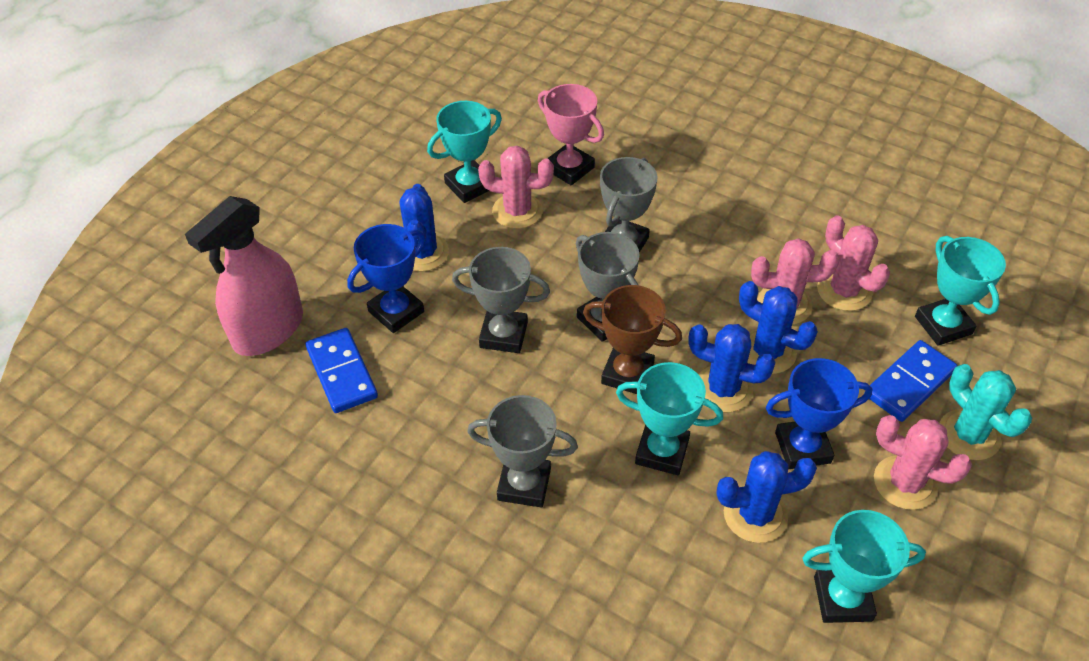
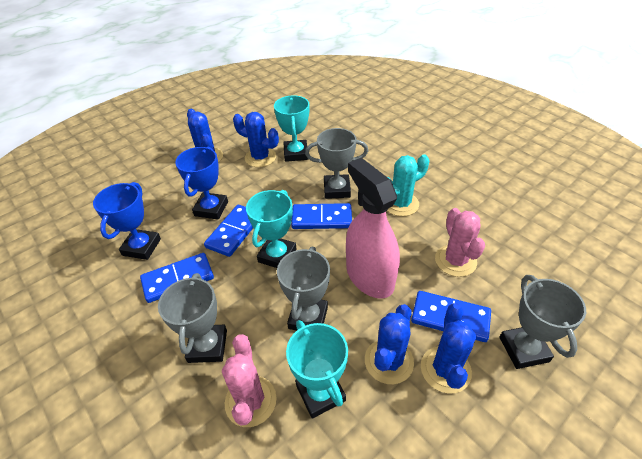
blue domino: [306,328,378,413] [869,340,958,422] = 2 -> [140,253,214,303] [204,205,253,257] [291,203,352,229] [411,291,491,342] = 4
brown trophy: [583,285,682,394] = 1 -> none = 0
pink cactus: [478,145,554,229] [751,238,840,325] [817,216,890,311] [874,415,972,510] = 4 -> [222,334,277,427] [435,208,485,277] = 2
pink trophy: [538,84,604,185] = 1 -> none = 0
turquoise trophy: [427,101,502,203] [616,362,723,475] [802,510,926,623] [915,236,1006,346] = 4 -> [246,190,296,268] [274,95,309,162] [286,320,348,419] = 3

